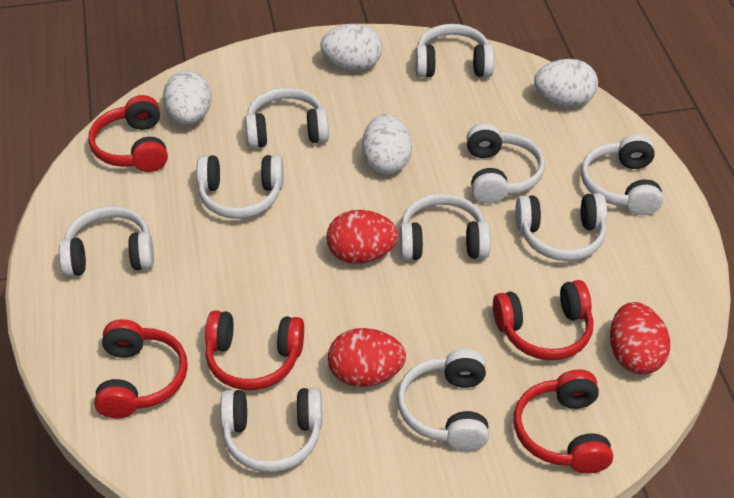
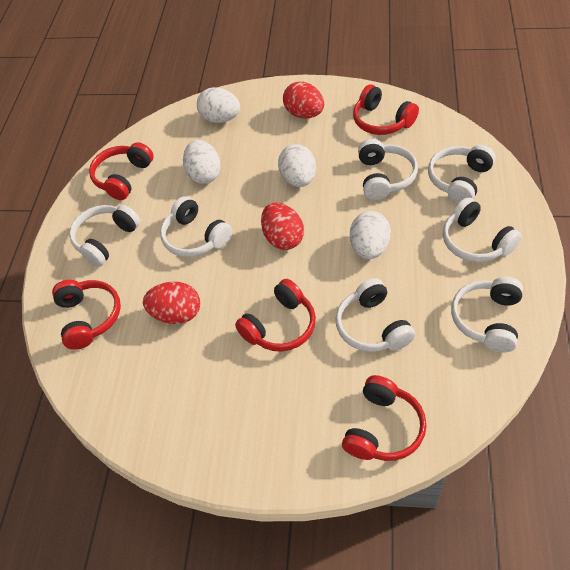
white headphones: [59,206,154,277] [196,155,284,219] [220,388,322,472] [245,88,329,149] [397,349,489,451] [400,193,491,260] [415,24,494,78] [466,123,545,204] [515,193,607,261] [581,134,663,215] = 10 -> [69,205,140,267] [160,196,232,257] [335,278,415,352] [358,139,418,200] [428,145,496,204] [443,197,522,262] [451,277,523,353] = 7

